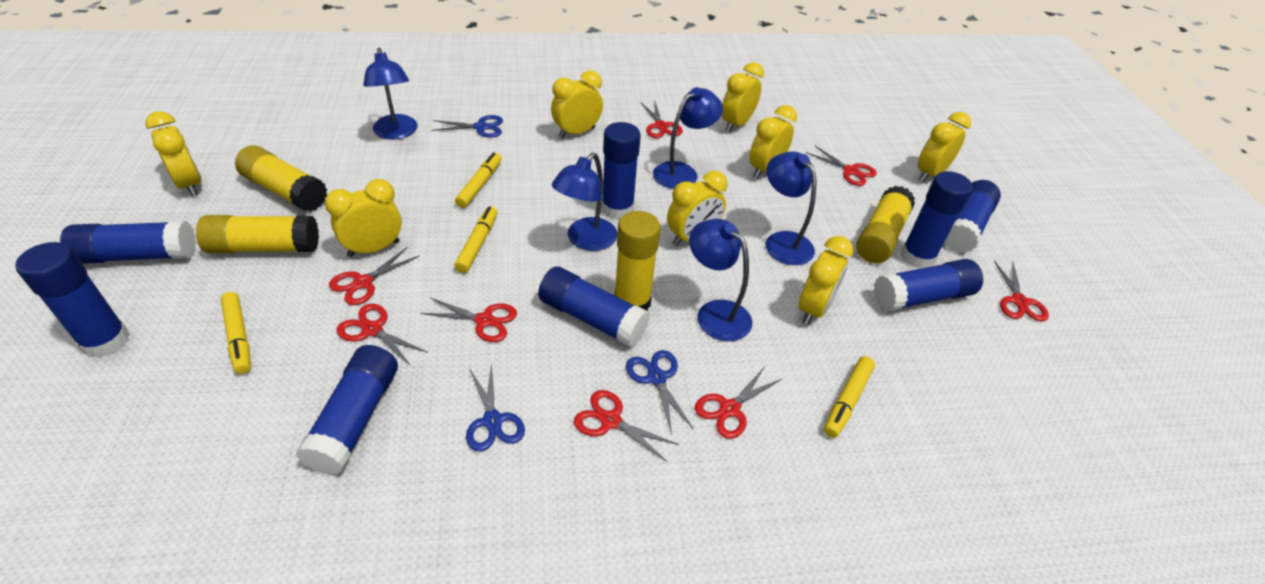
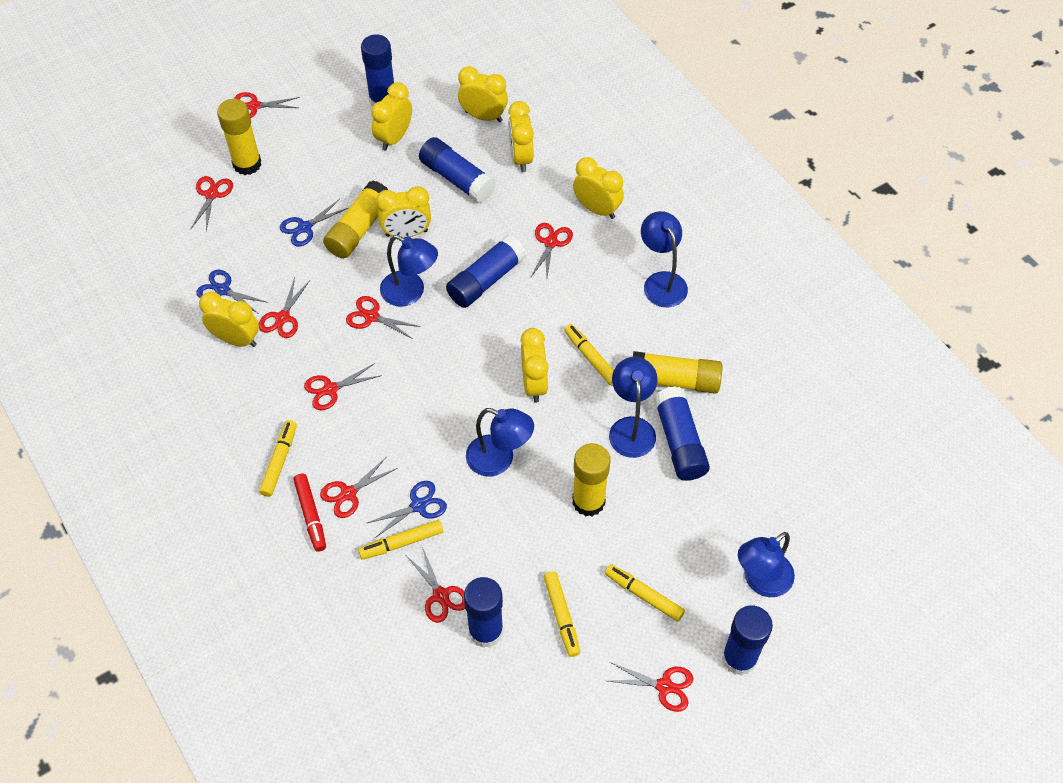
blue glue stick: [15,242,130,358] [60,221,196,264] [296,345,398,475] [538,267,650,347] [602,122,641,220] [874,259,983,311] [901,171,973,269] [944,180,1001,253] = 8 -> [361,34,394,107] [419,137,496,203] [446,235,526,308] [464,577,503,648] [654,386,710,481] [722,605,773,676] = 6
red marker: none = 0 -> [293,474,326,552] = 1
red scissors: [329,248,420,305] [337,304,428,366] [420,298,517,342] [574,390,679,462] [640,100,683,138] [695,366,783,439] [806,146,877,186] [994,260,1049,322] = 8 -> [190,176,233,231] [234,92,300,118] [259,277,310,338] [304,363,382,410] [320,457,397,518] [346,296,420,339] [407,547,465,623] [531,223,573,281] [609,662,693,712] = 9
yellow clock: [145,111,201,196] [325,179,402,257] [551,70,603,138] [667,171,728,246] [722,62,764,132] [749,105,797,179] [799,236,853,325] [918,112,971,182] = 8 -> [199,292,259,347] [371,82,412,151] [376,186,431,238] [458,66,508,122] [508,101,534,172] [521,328,549,403] [573,157,624,219] = 7
yellow marker: [220,292,251,374] [454,206,498,273] [455,152,501,208] [824,356,875,438] = 4 -> [259,420,297,497] [358,520,443,560] [544,571,580,657] [564,324,614,386] [605,564,685,622] = 5

